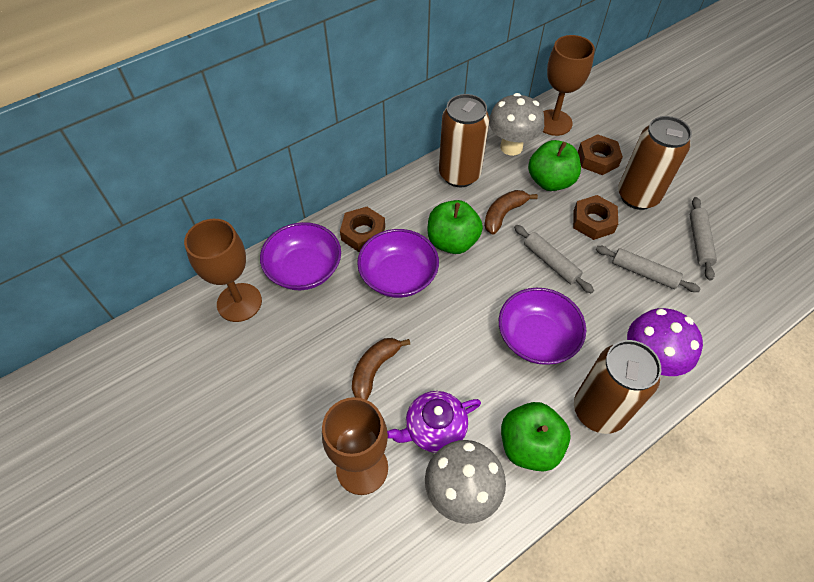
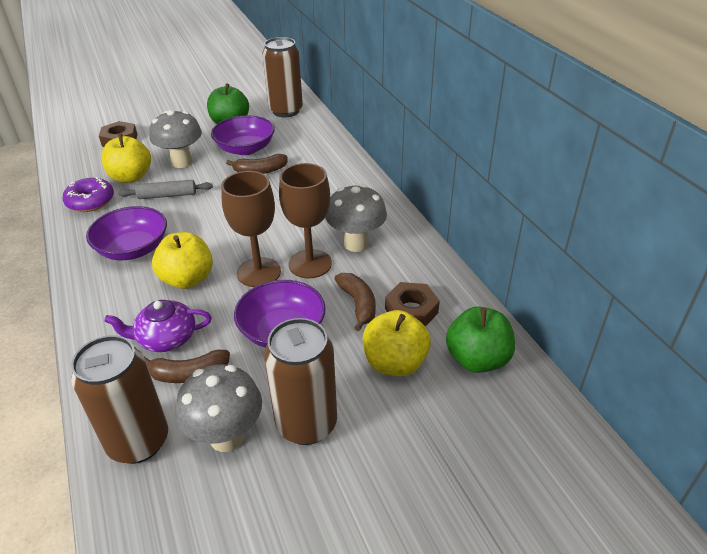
brown banana: [352,338,410,400] [484,190,538,235] = 2 -> [144,350,230,383] [226,154,288,174] [335,273,376,331] = 3
brown goblet: [184,219,262,322] [322,397,388,495] [543,35,595,136] = 3 -> [221,171,281,287] [279,163,332,279] = 2
brown nut: [340,207,385,252] [573,195,618,240] [578,134,623,175] = 3 -> [99,121,137,147] [385,282,440,327] = 2
green apple: [428,200,483,254] [501,402,571,471] [528,140,581,191] = 3 -> [207,84,249,124] [446,306,515,373] = 2
grey mushroom: [425,440,506,524] [489,93,544,156] = 2 -> [149,110,202,168] [176,364,262,452] [325,184,387,252] = 3
grey rolling pin: [514,225,594,293] [596,246,701,292] [690,197,717,280] = 3 -> [118,180,213,199] = 1
purple donut: none = 0 -> [62,177,114,212] = 1
purple mushroom: [627,308,703,376] = 1 -> none = 0
yellow apple: none = 0 -> [101,134,151,183] [152,232,213,289] [363,310,431,376] = 3

